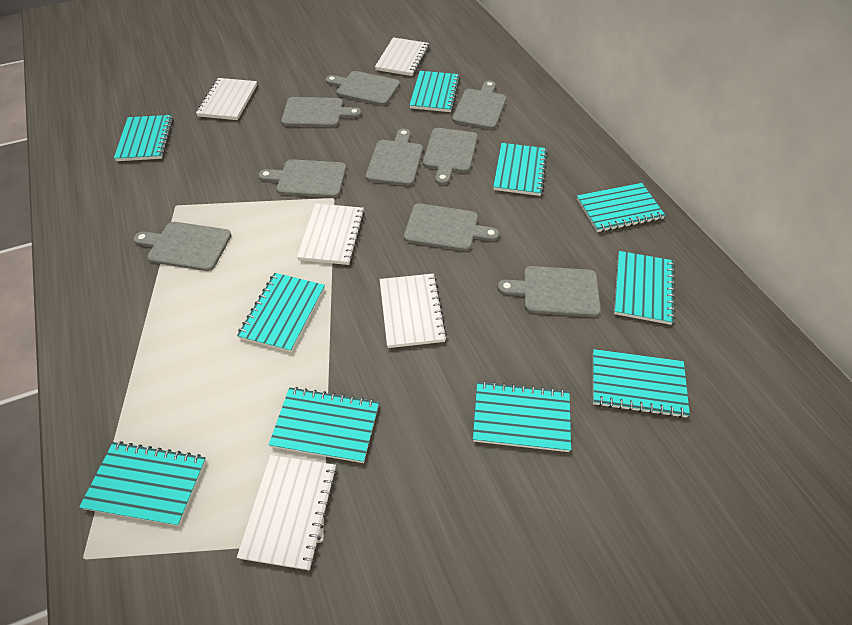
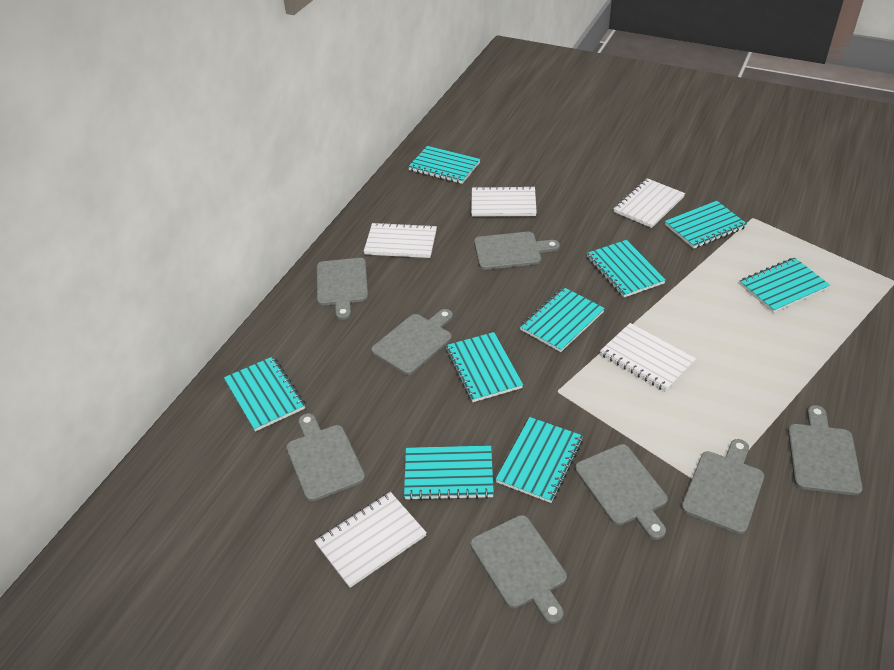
grey cutting board: [133,222,232,271] [258,159,346,198] [281,97,361,127] [325,71,400,106] [366,129,423,186] [404,203,499,251] [423,128,478,185] [452,81,506,129] [498,266,601,317] = 9 -> [286,413,365,501] [317,258,368,320] [371,309,453,375] [471,515,567,624] [474,232,560,270] [575,444,668,540] [681,439,764,534] [788,405,863,495] = 8
turquoise notebook: [79,441,207,526] [114,115,173,161] [237,273,325,352] [269,387,379,463] [409,71,460,112] [473,381,571,452] [493,143,548,196] [577,183,665,232] [593,349,690,418] [614,251,675,325] = 10 -> [224,356,305,432] [404,446,494,501] [408,146,480,184] [446,332,523,402] [496,417,583,503] [520,287,605,352] [587,240,666,298] [665,201,747,249] [740,257,830,313] = 9

